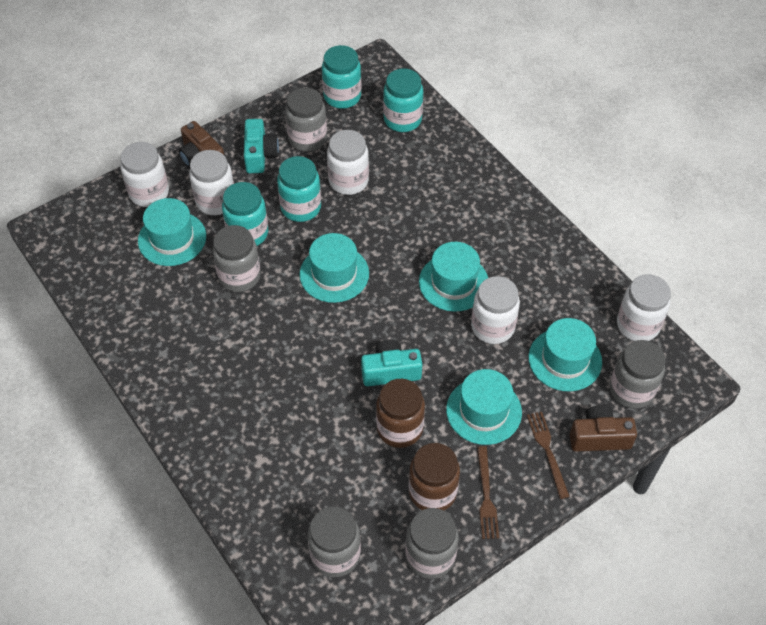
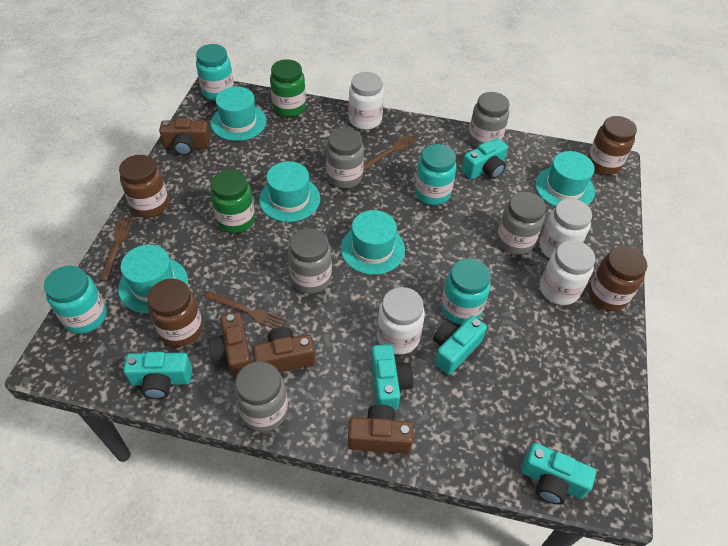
brown camera: [178,121,224,168] [570,405,637,452] = 2 -> [159,118,211,156] [208,312,251,378] [252,327,315,372] [348,404,414,454] = 4
brown fork: [477,446,499,539] [527,412,570,499] = 2 -> [100,217,134,281] [205,291,286,329] [363,134,418,170] = 3
brown jar: [376,379,425,448] [409,443,460,511] = 2 -> [119,155,169,218] [148,279,203,347] [587,116,637,175] [588,246,647,311] = 4
green jar: none = 0 -> [210,170,255,233] [270,59,306,117] = 2
turquoise camera: [244,119,279,173] [361,340,422,386] = 2 -> [123,352,192,399] [371,344,413,410] [433,316,487,375] [461,138,508,180] [521,443,596,505] = 5
white jar: [120,142,169,207] [189,150,234,215] [327,130,369,195] [471,276,520,344] [617,274,671,341] = 5 -> [349,72,384,130] [377,287,425,355] [540,199,592,258] [540,240,595,305] = 4

